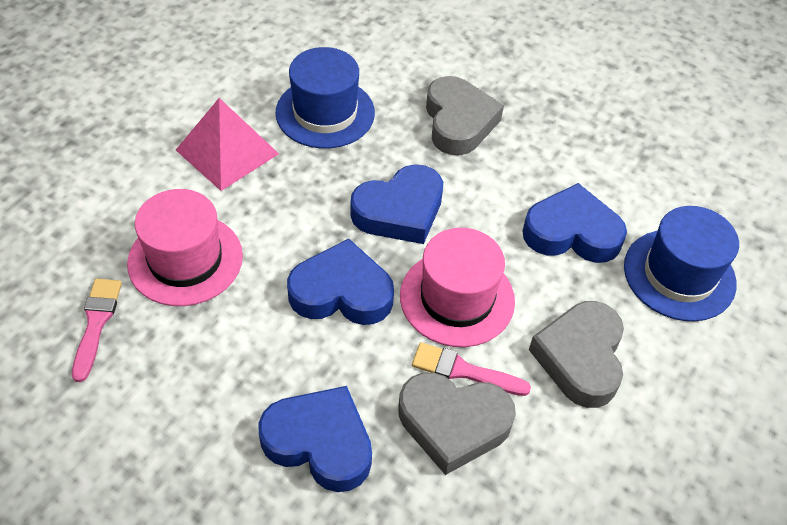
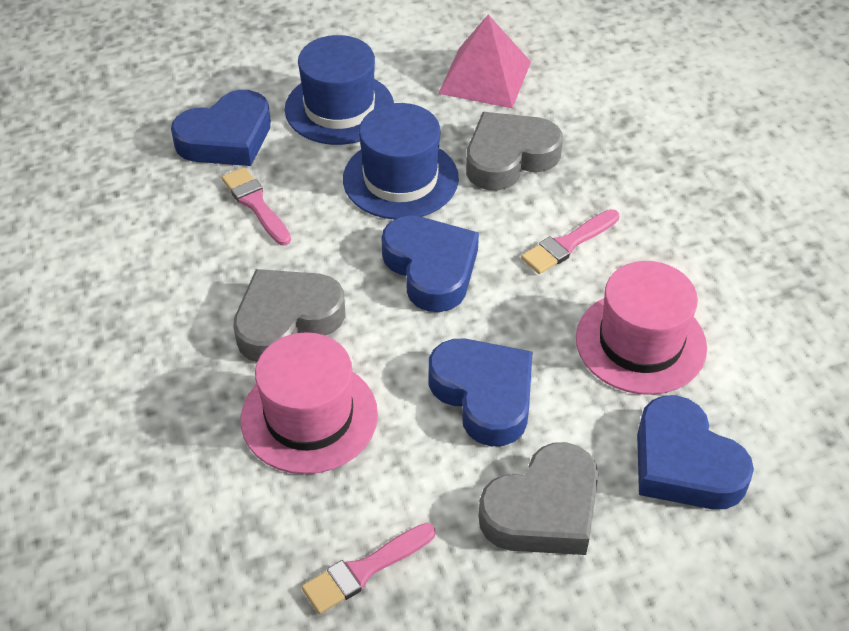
pink brush: [72,279,122,382] [412,342,531,396] = 2 -> [222,167,291,246] [302,523,435,614] [521,209,619,274] = 3

